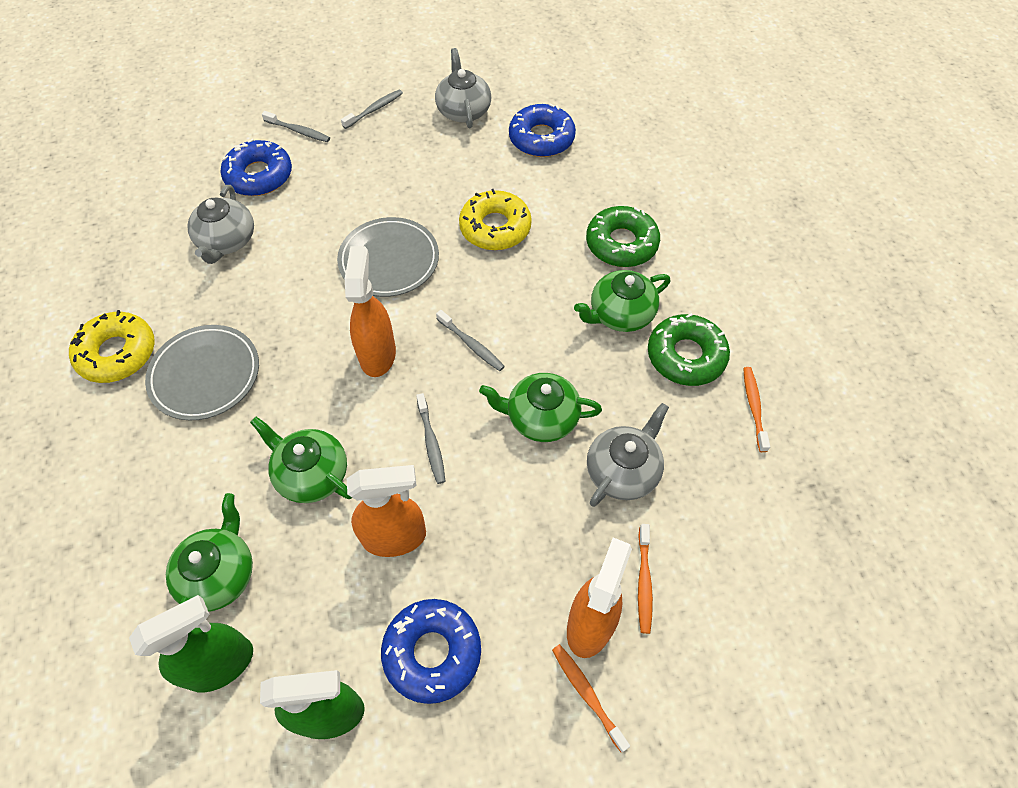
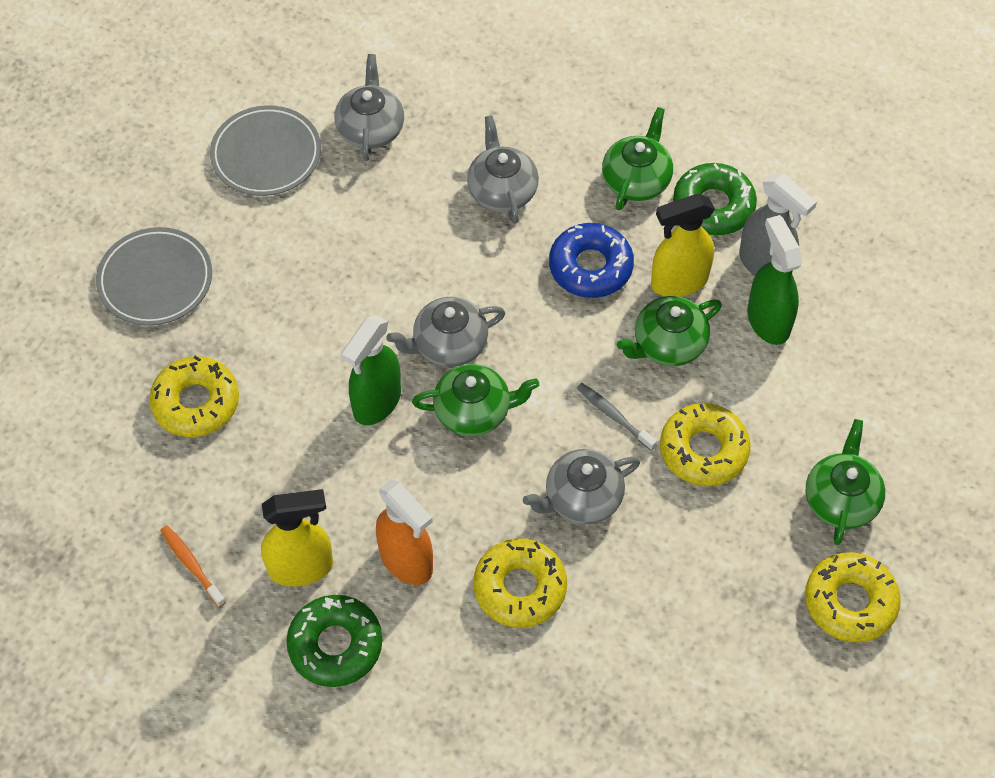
blue donut: [220,138,292,196] [381,599,481,704] [509,103,576,157] = 3 -> [549,223,634,298] = 1
grey spray bottle: none = 0 -> [739,173,817,276] = 1
grey teapot: [187,185,254,264] [435,48,491,128] [587,403,669,507] = 3 -> [334,54,404,161] [387,297,505,367] [467,115,539,224] [523,449,640,524] = 4
grey toothbrush: [262,111,330,142] [341,90,403,129] [416,393,446,484] [436,310,505,371] = 4 -> [576,383,657,451] = 1
orange spray bottle: [345,246,396,377] [347,465,426,557] [567,537,632,658] = 3 -> [376,479,433,585] = 1
orange toothbrush: [552,644,630,752] [638,524,653,634] [743,367,770,452] = 3 -> [160,525,226,607] = 1
yellow donut: [69,310,155,383] [459,189,532,250] = 2 -> [149,356,239,437] [473,538,567,628] [660,403,751,486] [805,552,901,643] = 4
yellow spray bottle: none = 0 -> [261,489,333,587] [651,194,715,297] = 2

